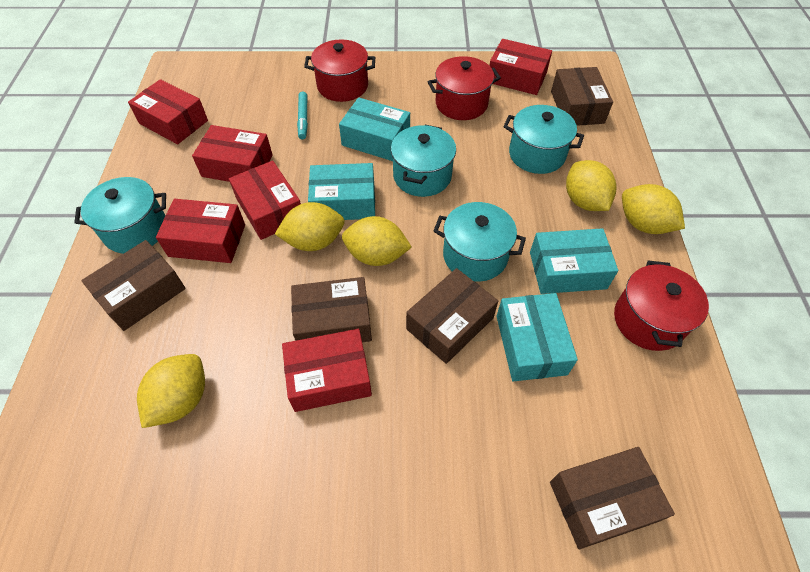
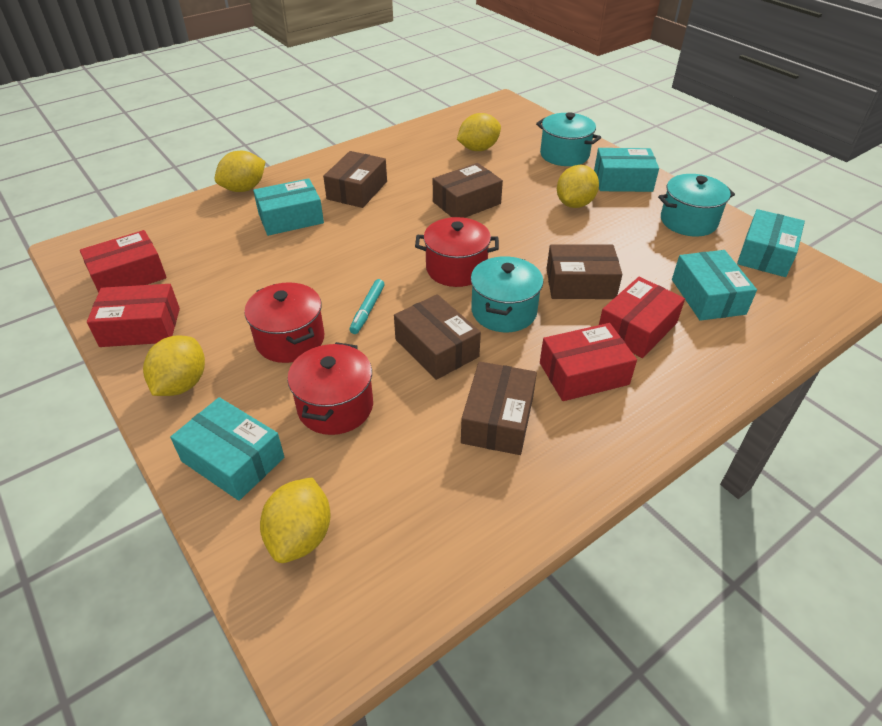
red box: [128,79,208,144] [156,199,245,263] [192,125,273,182] [229,161,301,240] [282,329,372,412] [489,39,552,95] = 6 -> [80,230,167,293] [87,284,180,347] [540,323,637,401] [599,277,685,358] = 4
turquoise box: [308,163,375,220] [339,97,410,161] [496,293,578,381] [530,228,618,294] = 4 -> [170,397,284,501] [253,178,324,236] [594,148,659,192] [672,250,757,321] [737,209,805,277] = 5
turquoise pot: [74,177,166,254] [391,125,456,197] [434,202,526,282] [503,105,584,174] = 4 -> [471,256,544,332] [536,112,601,166] [658,174,735,236] = 3

